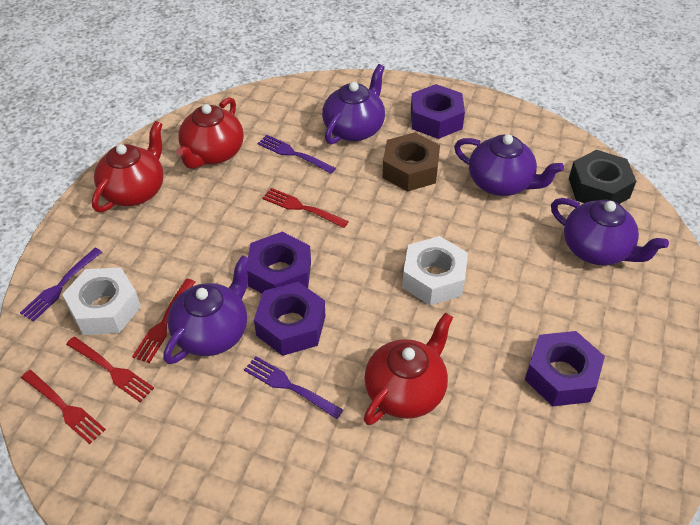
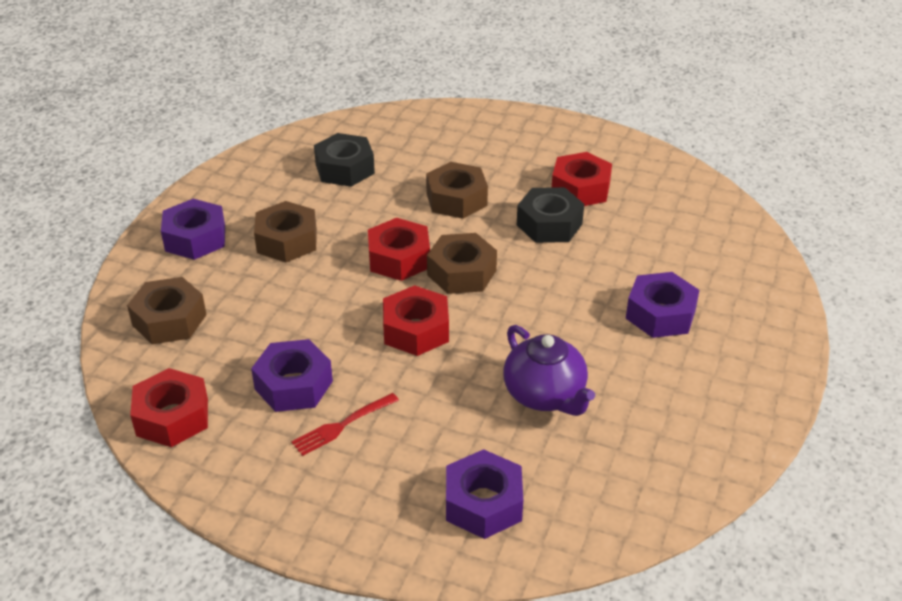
black nut: [569,150,636,204] = 1 -> [314,133,375,187] [517,187,584,243] = 2
brown nut: [382,132,440,192] = 1 -> [127,277,207,344] [254,201,317,262] [426,162,488,219] [427,233,497,294] = 4
purple fork: [20,248,102,322] [244,356,343,419] [258,135,336,174] = 3 -> none = 0
purple teapot: [163,255,250,364] [322,64,385,145] [454,134,564,196] [551,198,669,266] = 4 -> [503,325,595,416] = 1
red fork: [21,370,106,444] [66,337,154,402] [132,279,195,363] [262,188,349,228] = 4 -> [291,393,399,456] = 1
red nut: none = 0 -> [130,368,208,447] [368,218,430,281] [383,285,449,356] [552,152,612,206] = 4
red teapot: [92,121,164,212] [176,97,244,169] [364,313,453,425] = 3 -> none = 0
white nut: [62,267,141,335] [402,236,468,305] = 2 -> none = 0

